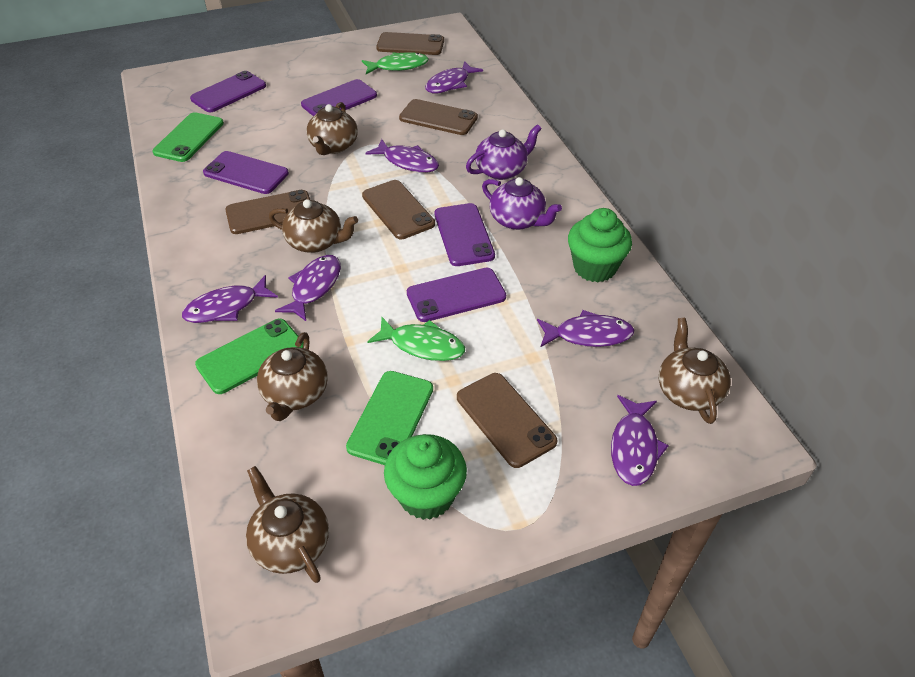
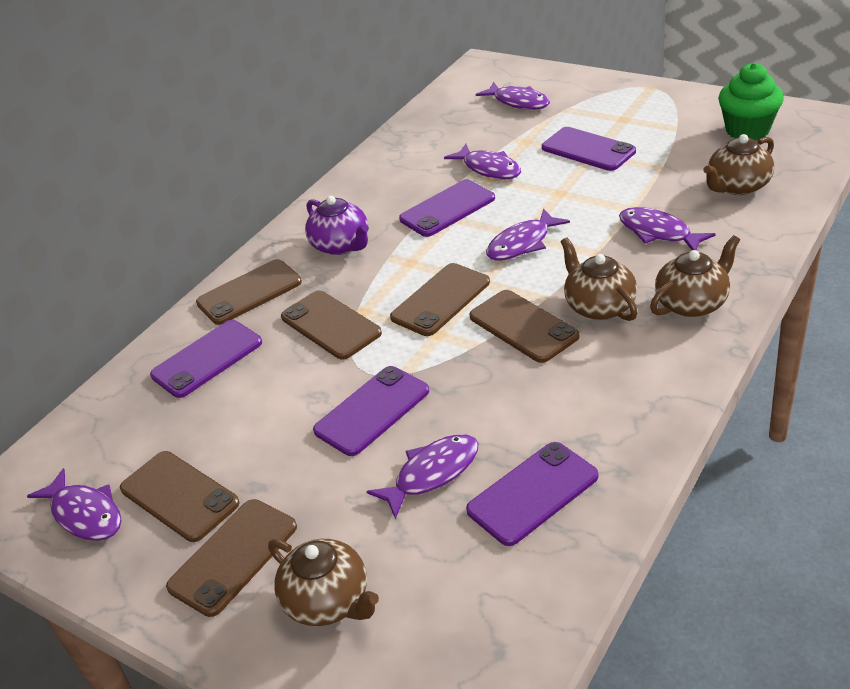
brown phone: [225,190,310,234] [362,180,435,239] [376,32,444,55] [399,99,478,135] [457,373,557,468] = 5 -> [120,451,239,542] [166,499,297,617] [196,259,302,325] [281,291,382,360] [390,263,490,336] [469,290,579,363] = 6
brown teapot: [246,466,329,583] [257,332,328,421] [269,199,358,253] [307,102,358,155] [659,318,731,424] = 5 -> [268,539,379,626] [561,237,638,321] [650,235,740,317] [703,134,774,195] = 4
green cupcake: [384,434,467,520] [568,208,632,282] = 2 -> [718,63,784,140] = 1
green fish: [362,52,429,74] [367,317,465,361] = 2 -> none = 0
green phone: [152,112,224,162] [195,318,304,394] [346,371,433,465] = 3 -> none = 0
purple teapot: [466,124,542,180] [482,177,562,230] = 2 -> [305,196,369,255] = 1

